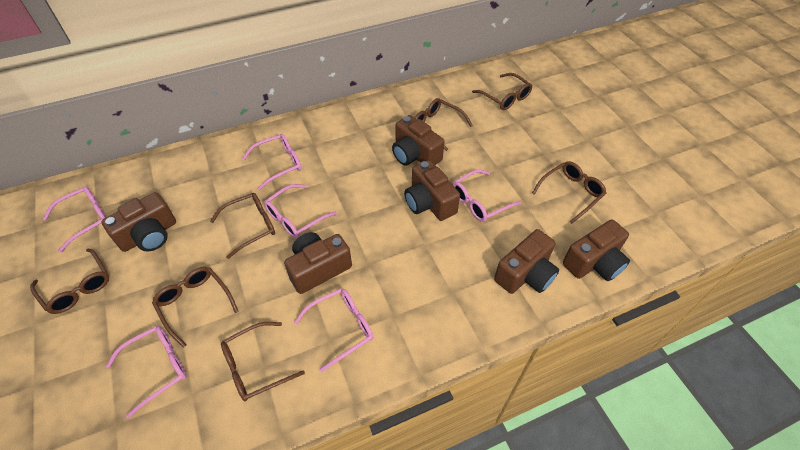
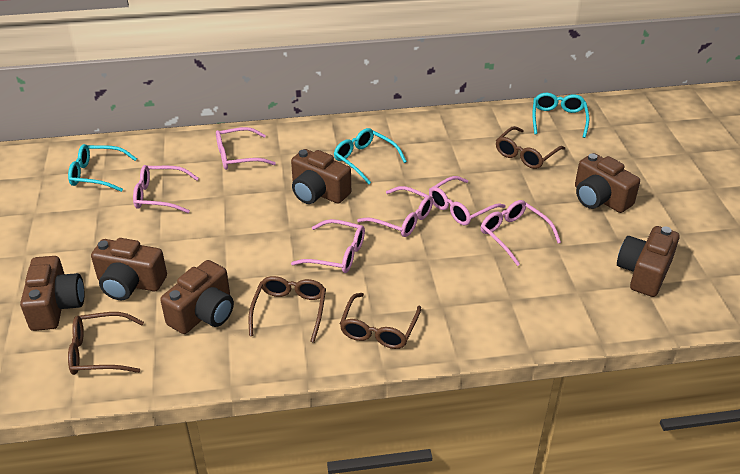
brown glasses: [30,249,109,314] [152,267,239,348] [210,193,275,259] [221,322,305,401] [415,98,473,151] [472,73,533,110] [532,161,606,224] = 7 -> [68,312,144,375] [249,276,326,343] [340,293,421,349] [496,126,565,169] = 4
turquoise glasses: none = 0 -> [68,144,137,192] [334,128,407,184] [532,93,589,138] = 3

